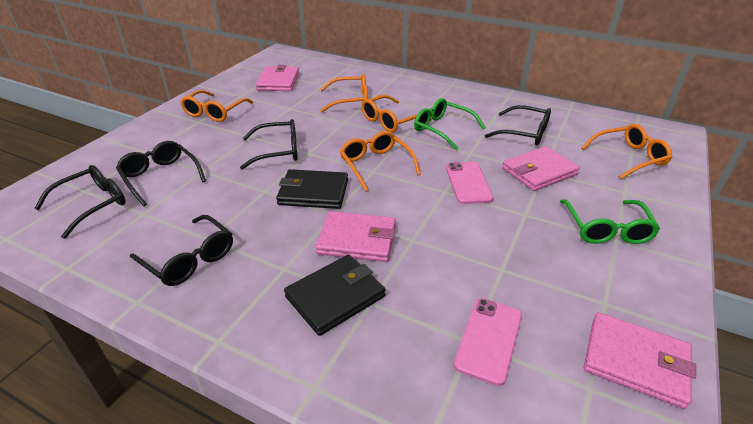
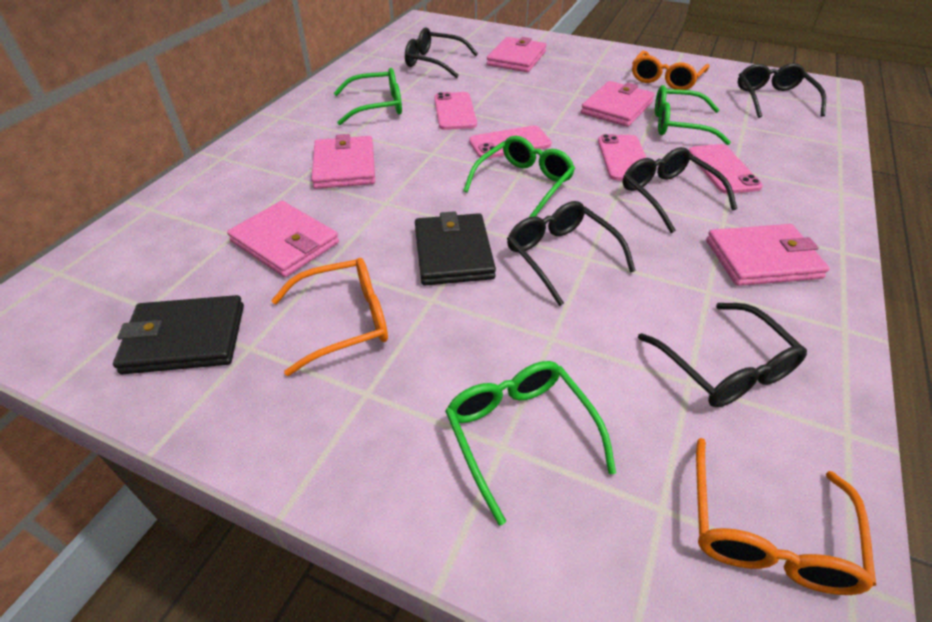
green glasses: [414,98,486,150] [560,199,660,244] = 2 -> [334,68,402,125] [445,361,616,526] [463,136,575,217] [655,85,731,145] = 4
orange glasses: [180,90,253,122] [320,74,368,112] [340,131,421,191] [361,95,432,132] [581,124,672,179] = 5 -> [271,258,388,376] [632,51,710,90] [696,438,876,595] = 3
pink phone: [446,162,493,204] [454,298,522,386] = 2 -> [434,92,477,130] [469,125,552,159] [598,134,646,180] [689,144,763,194] = 4
pink wallet: [256,65,299,91] [316,211,396,262] [502,146,580,191] [584,312,696,409] = 4 -> [227,201,339,277] [311,134,375,189] [487,37,547,72] [581,81,655,127] [706,224,830,286] = 5

